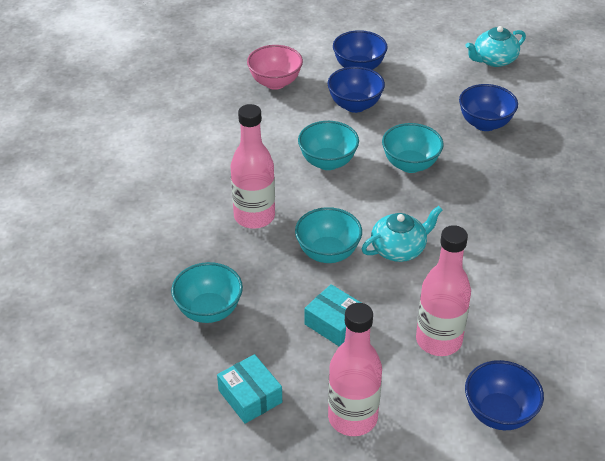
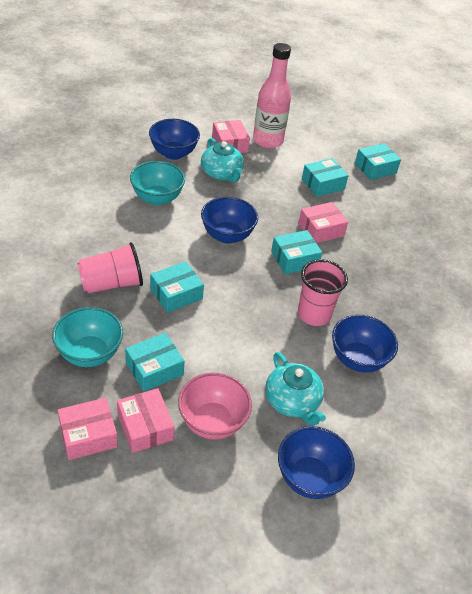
pink bottle: [231,104,275,229] [328,303,382,436] [416,225,471,356] = 3 -> [253,43,291,149] = 1
pink box: none = 0 -> [58,398,118,460] [117,388,175,453] [212,120,250,153] [298,202,348,243] = 4
pink cup: none = 0 -> [77,242,143,294] [298,259,348,326] = 2
turquoise bowl: [171,262,243,323] [295,207,362,263] [298,121,359,170] [382,123,444,173] = 4 -> [52,307,123,367] [130,161,185,206] = 2
turquoise box: [217,354,282,424] [304,284,361,346] = 2 -> [125,333,184,392] [150,261,204,313] [271,230,322,274] [302,158,349,197] [355,143,401,180] = 5

